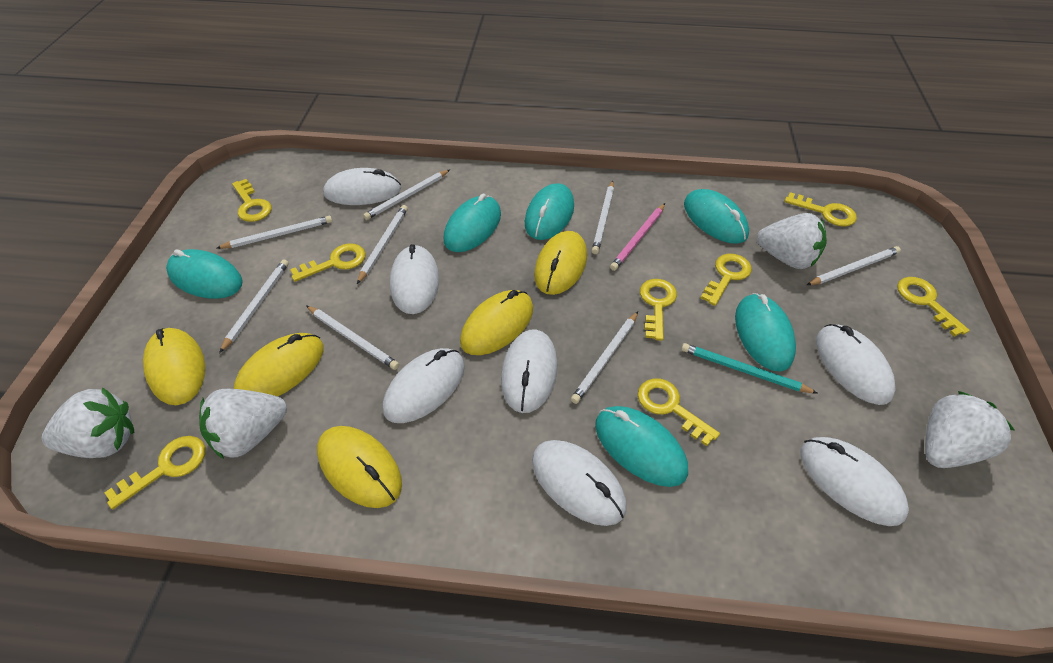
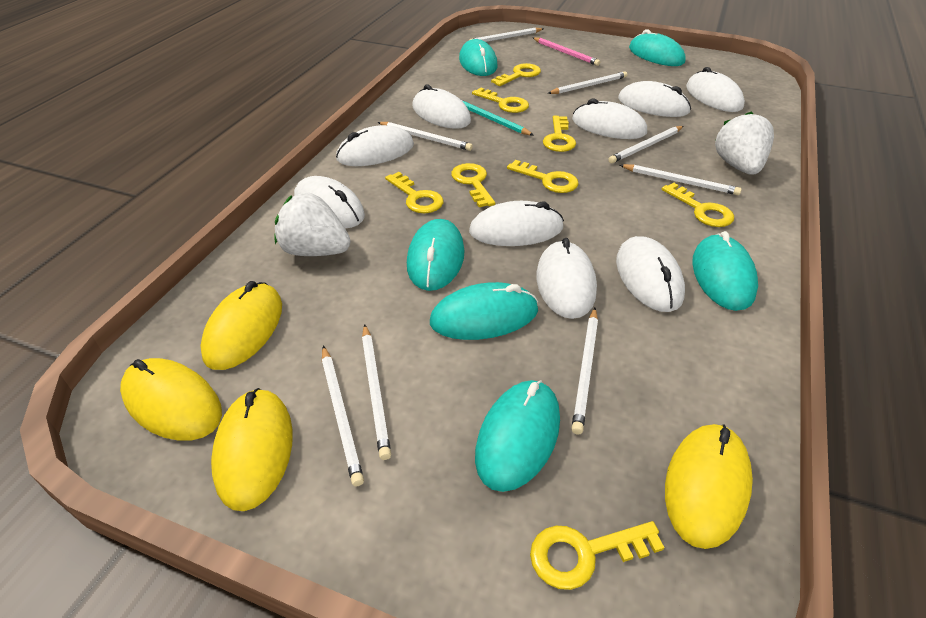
white mouse: [323,168,401,205] [383,348,465,423] [390,244,439,314] [501,329,557,413] [532,440,626,526] [800,437,909,526] [816,324,896,405] = 7 -> [294,176,365,228] [336,125,414,166] [412,84,471,129] [469,201,564,246] [536,238,597,319] [572,98,647,139] [616,236,685,312] [618,81,691,117] [686,67,745,112] = 9
white strawberry: [42,387,134,458] [199,389,287,459] [757,213,827,269] [925,391,1015,468] = 4 -> [274,193,351,256] [715,111,774,175] = 2
yellow mouse: [143,328,205,405] [234,333,324,397] [317,426,402,508] [460,290,533,355] [534,231,587,295] = 5 -> [120,358,222,441] [200,281,282,370] [211,388,293,511] [665,424,753,549] = 4

